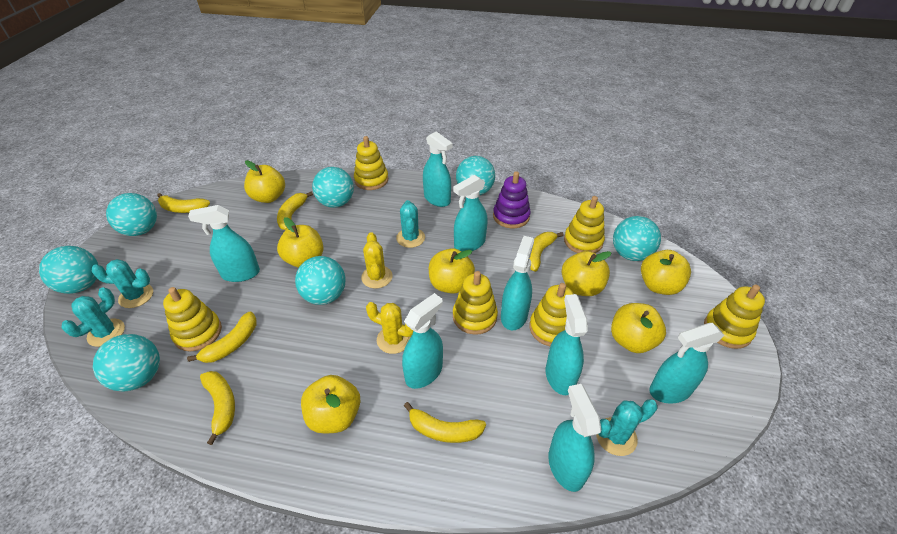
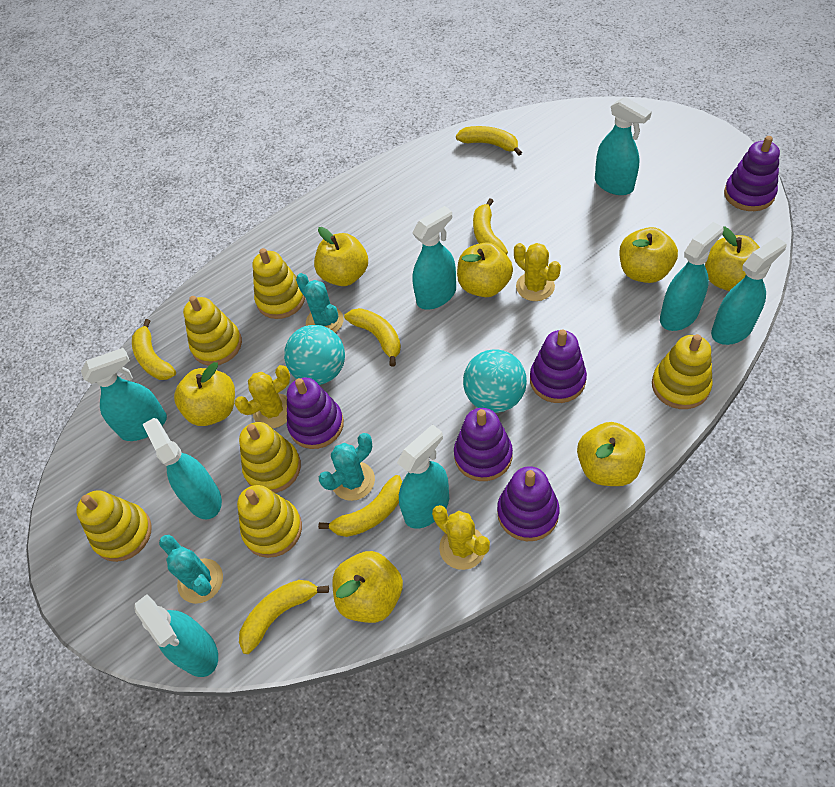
purple stacking toy: [493,171,531,228] = 1 -> [287,378,344,449] [454,408,513,481] [497,466,559,541] [530,329,587,403] [724,136,780,211] = 5
turquoise ball: [39,246,98,294] [93,334,160,392] [106,193,157,236] [295,256,346,305] [312,167,354,208] [456,156,495,195] [613,216,661,261] = 7 -> [284,325,345,385] [463,349,527,413] = 2
turquoise cactus: [61,287,125,347] [92,259,153,308] [396,200,425,248] [596,400,657,456] = 4 -> [159,535,223,604] [296,273,343,333] [319,433,375,501] = 3
yellow cactus: [361,232,393,289] [366,302,413,354] = 2 -> [235,365,290,429] [432,505,490,570] [514,243,561,301] = 3

